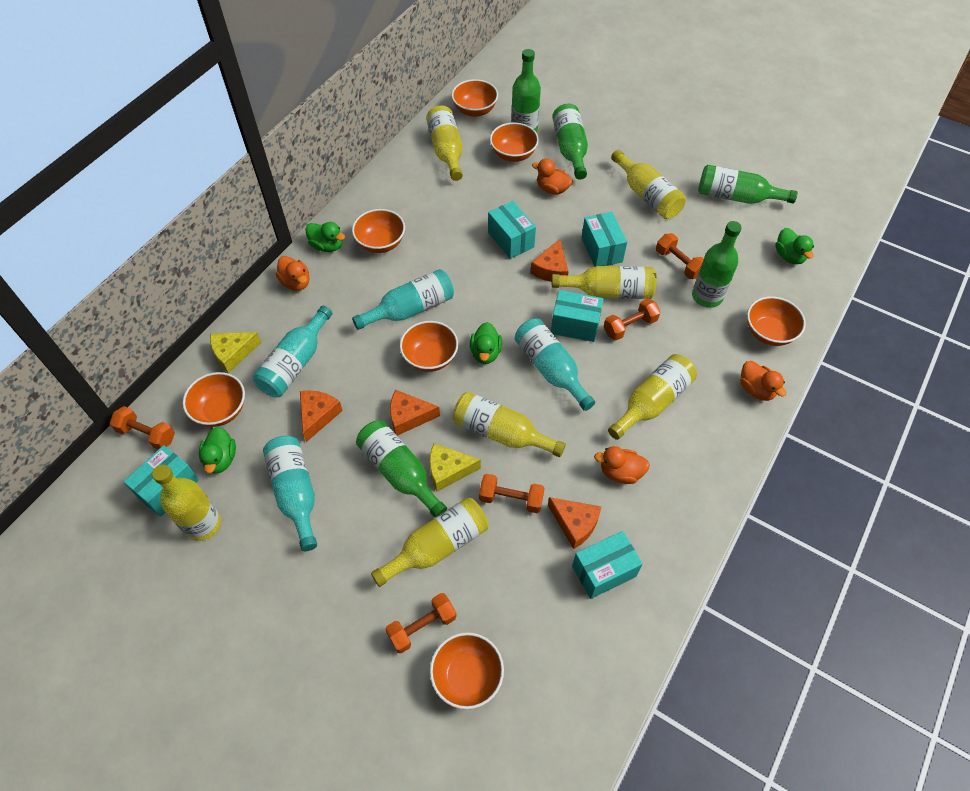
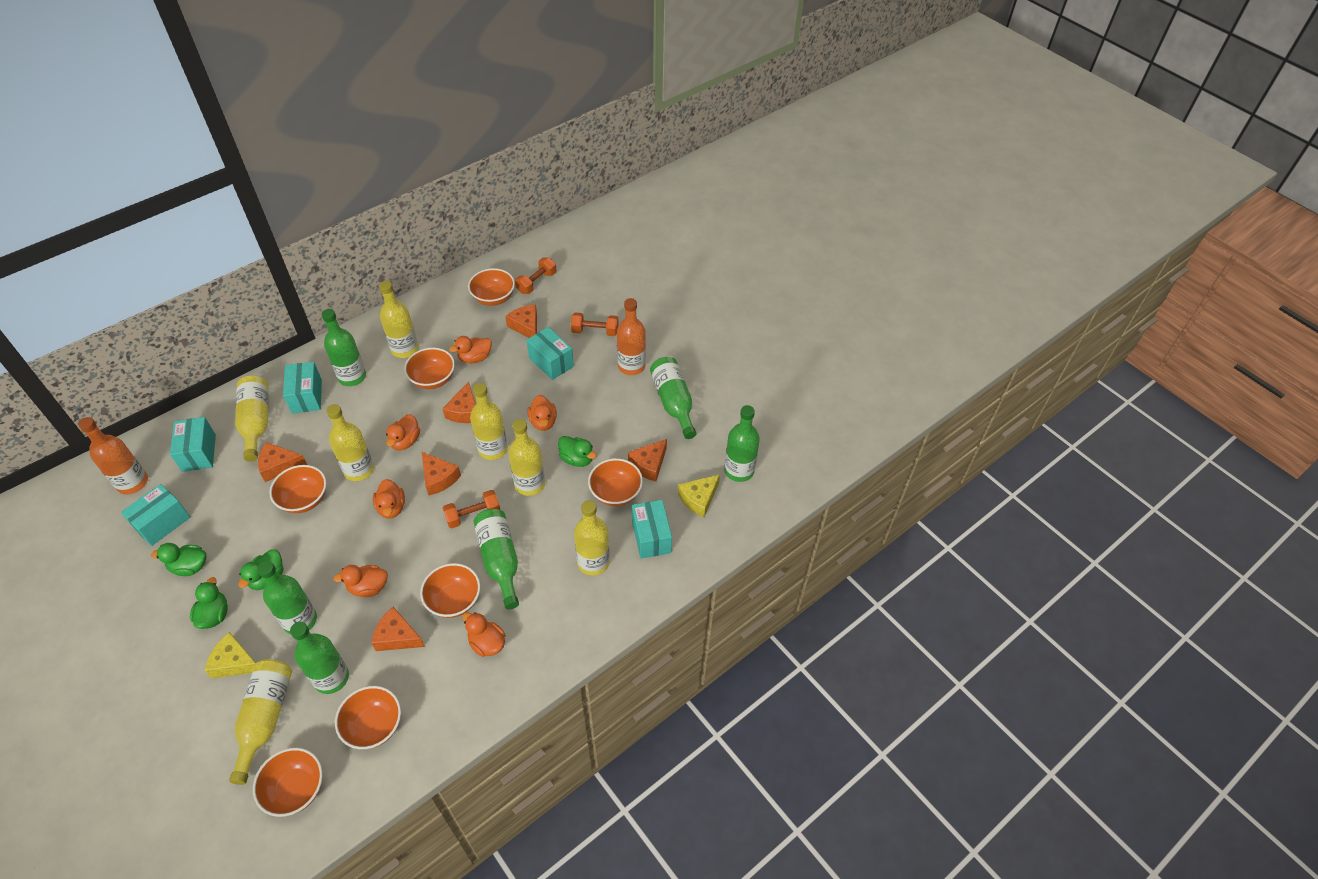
green bottle: [356,420,447,518] [511,49,541,132] [552,104,588,180] [692,221,742,308] [698,165,798,204] = 5 -> [257,561,317,634] [290,622,349,694] [322,309,366,386] [474,509,519,609] [650,357,696,439] [724,405,760,482] = 6
orange bottle: none = 0 -> [78,417,148,494] [617,298,646,375] = 2
orange cheese: [300,390,343,442] [390,390,440,436] [531,239,569,282] [548,497,601,549] = 4 -> [258,442,307,482] [371,607,425,651] [422,452,461,495] [442,382,476,423] [505,304,537,338] [628,439,667,482] = 6
orange duck: [276,256,310,291] [532,159,573,195] [594,446,650,484] [740,361,786,401] = 4 -> [333,565,388,597] [373,479,405,519] [386,414,420,450] [449,336,492,363] [462,612,506,657] [527,395,557,431] = 6
orange dumbbell: [110,406,175,450] [385,593,457,653] [479,474,545,513] [604,298,660,340] [656,233,704,279] = 5 -> [443,490,500,528] [515,258,556,294] [571,313,619,336] = 3
turquoise bottle: [253,306,332,397] [263,436,317,551] [352,269,454,330] [515,319,595,411] = 4 -> none = 0

